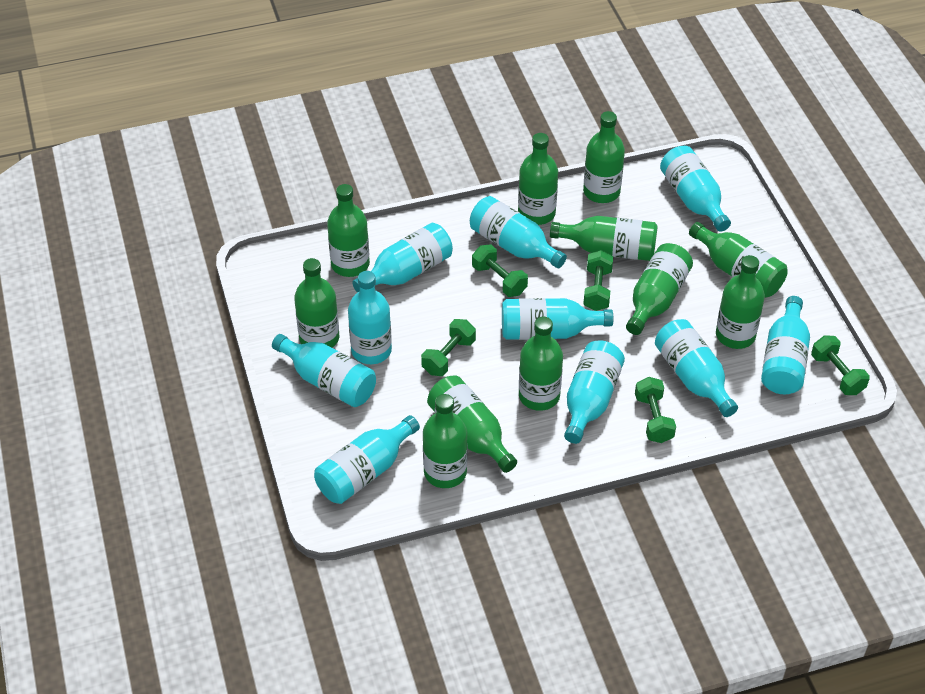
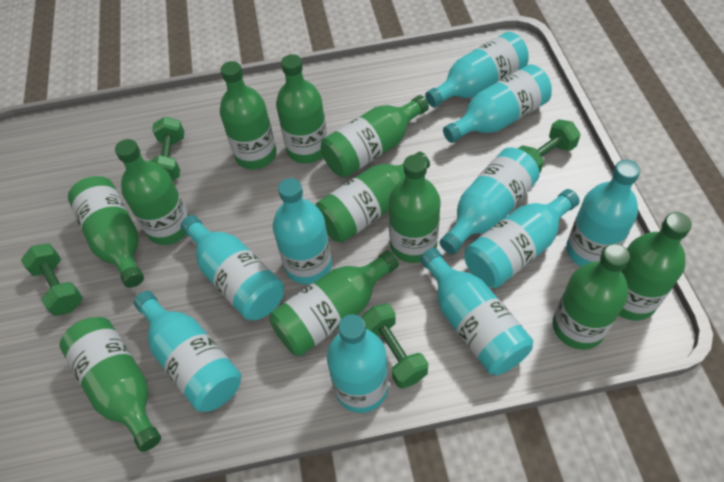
green dumbbell: [421,319,476,376] [472,245,528,297] [583,250,613,311] [635,377,676,443] [811,335,870,395] = 5 -> [21,244,83,316] [150,117,184,181] [361,304,428,389] [518,119,581,173] = 4

